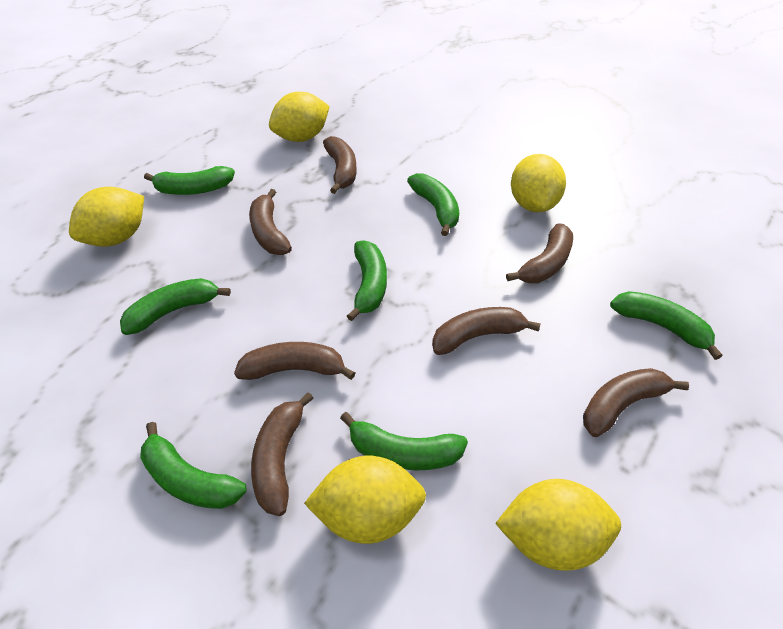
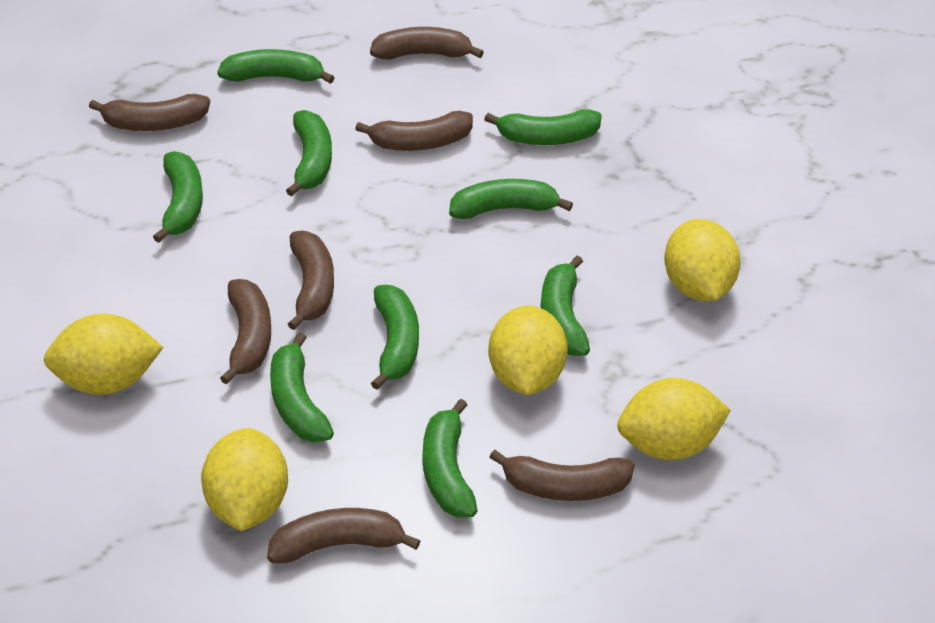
green banana: [120,278,231,335] [140,422,247,509] [144,166,235,195] [340,412,468,470] [347,240,387,321] [407,173,459,236] [610,291,722,360] = 7 -> [153,151,203,243] [218,49,335,84] [270,332,334,443] [286,110,332,197] [371,285,419,390] [422,399,478,517] [449,179,573,219] [484,109,602,145] [540,256,590,356] = 9

